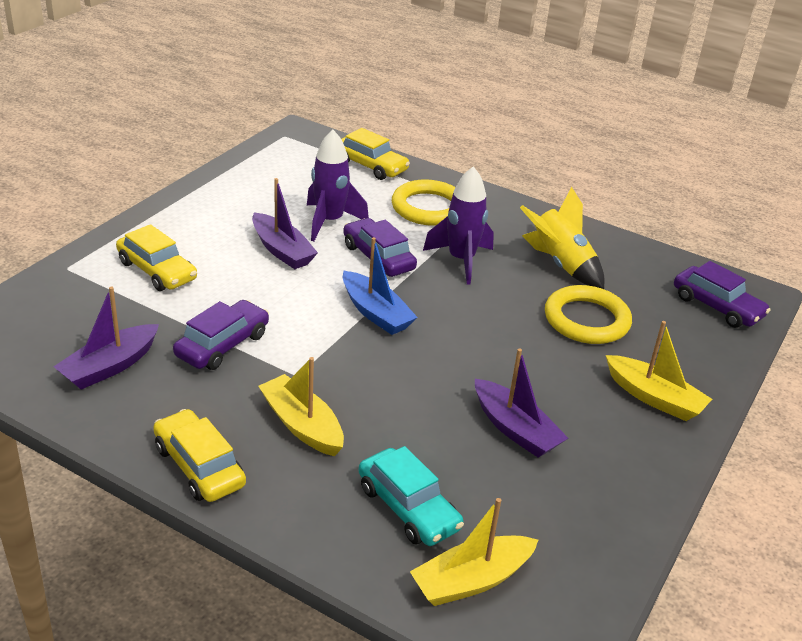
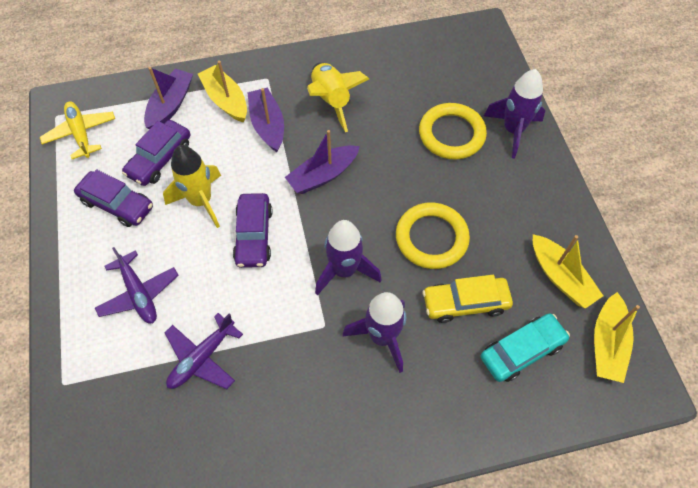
blue boat: [343,237,418,335] = 1 -> none = 0
purple plane: none = 0 -> [95,247,179,324] [165,313,243,389] = 2
purple rocket: [307,130,369,241] [423,166,494,284] = 2 -> [315,220,381,296] [342,292,406,373] [484,69,545,158] = 3
yellow car: [116,224,197,291] [153,409,246,502] [341,128,410,180] = 3 -> [423,275,513,323] = 1
yellow plane: none = 0 -> [40,101,115,159] = 1
yellow rocket: [520,187,604,289] = 1 -> [163,145,221,228] [307,62,369,132] = 2

